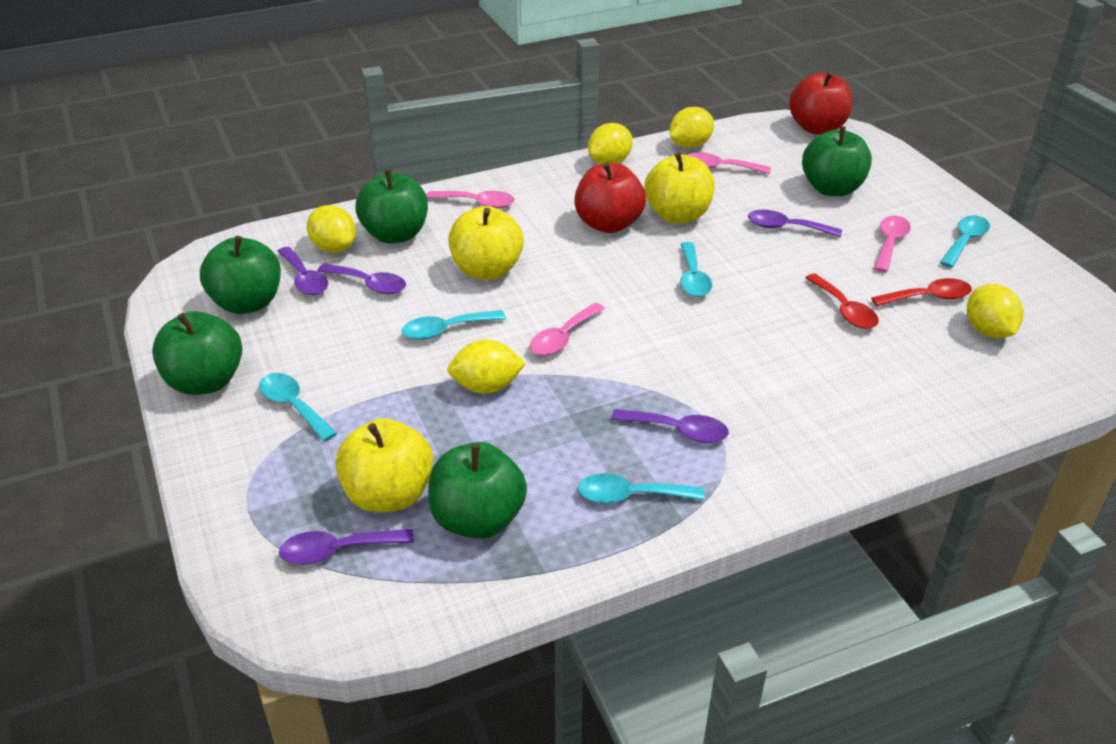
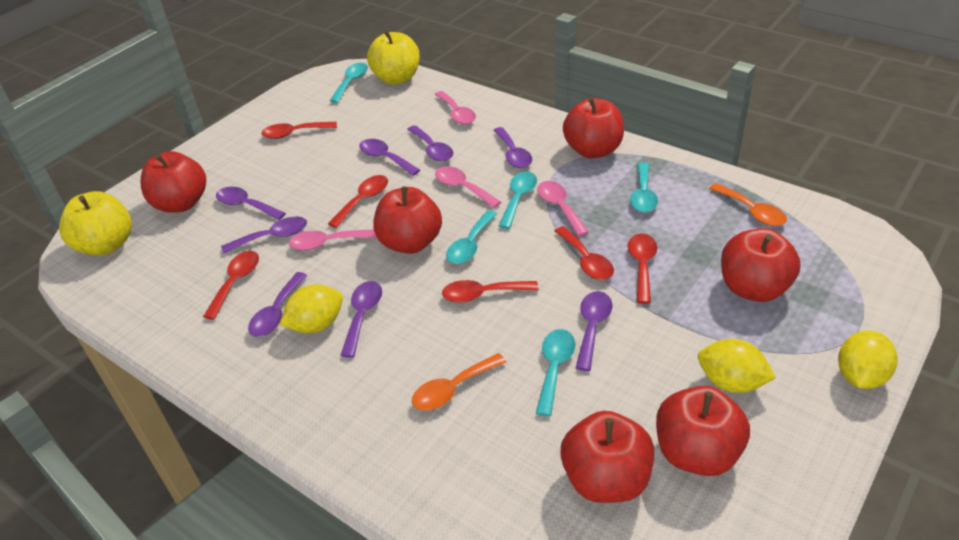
green apple: [152,311,242,395] [200,236,281,314] [356,170,428,244] [428,442,527,539] [802,126,872,196] = 5 -> none = 0
orange spoon: none = 0 -> [412,353,506,410] [709,183,787,226] = 2
purple spoon: [277,247,328,295] [279,529,414,565] [317,263,406,294] [611,409,729,443] [748,210,842,237] = 5 -> [216,187,286,220] [221,216,307,254] [248,272,307,337] [340,281,382,358] [359,139,420,176] [407,125,453,162] [493,127,532,168] [576,291,613,371] = 8
red apple: [574,162,646,233] [789,71,853,135] = 2 -> [141,151,206,213] [374,186,442,254] [560,411,654,503] [563,97,624,159] [656,385,750,476] [721,228,801,302] = 6
red spoon: [805,274,879,329] [872,278,972,306] = 2 -> [203,251,259,320] [261,122,337,139] [328,175,388,228] [442,280,539,303] [554,226,614,280] [628,233,657,304] = 6
yellow apple: [335,419,433,512] [448,206,524,280] [645,152,715,223] = 3 -> [59,191,132,256] [367,30,420,85] = 2
yellow lemon: [307,205,356,253] [447,340,526,394] [588,123,633,164] [670,107,714,148] [967,284,1024,338] = 5 -> [280,284,343,333] [698,339,776,393] [838,330,898,389] = 3

